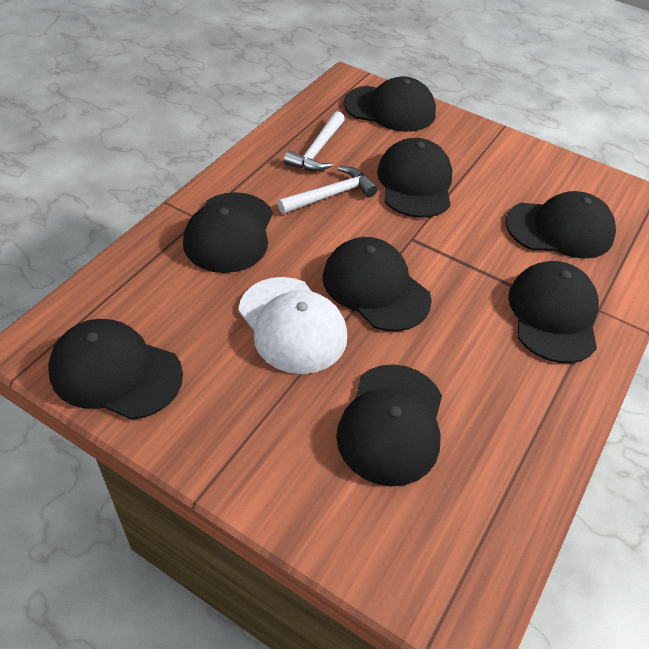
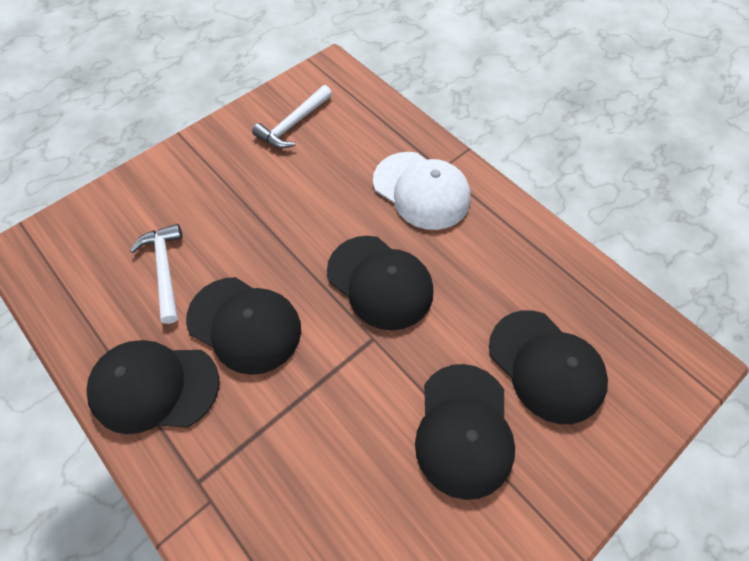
black cap: [48,319,183,420] [183,192,273,273] [323,237,432,331] [336,364,442,486] [344,76,436,132] [377,138,452,218] [506,191,616,259] [508,261,599,363] = 8 -> [87,340,219,434] [186,277,301,375] [327,236,434,331] [415,364,515,500] [489,310,608,424] = 5

